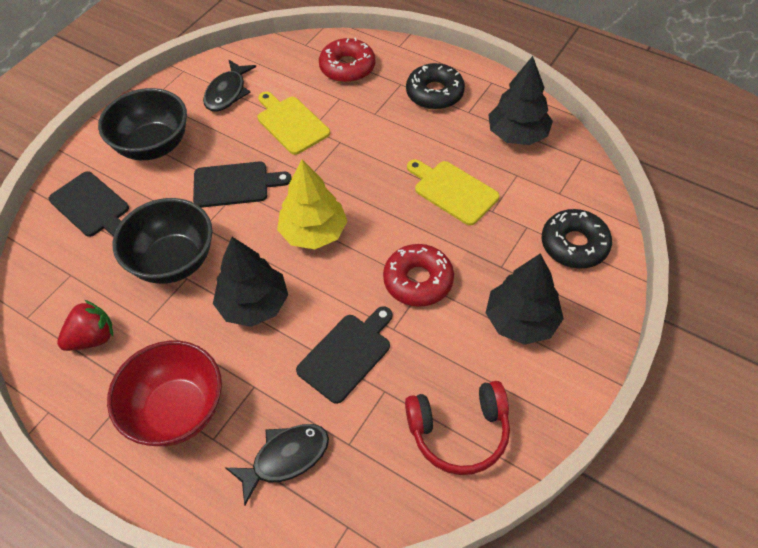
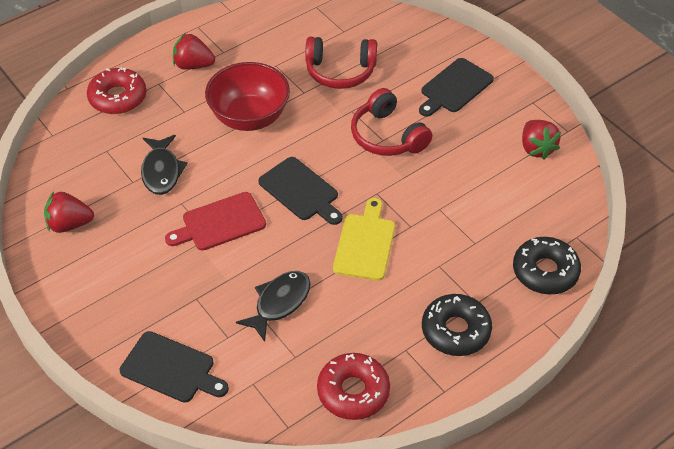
black bowl: [98,88,187,160] [113,198,213,284] = 2 -> none = 0
black tree: [213,237,288,327] [486,253,564,345] [488,56,553,145] = 3 -> none = 0
red cutting board: none = 0 -> [165,192,266,250] = 1
red headphones: [405,381,510,475] = 1 -> [305,37,377,89] [351,88,432,156] = 2
red strawberry: [57,300,113,351] = 1 -> [44,191,94,233] [173,33,215,70] [522,120,561,160] = 3
yellow cutting board: [258,92,330,155] [407,159,499,226] = 2 -> [333,198,395,281] = 1
yellow tree: [277,160,347,249] = 1 -> none = 0

